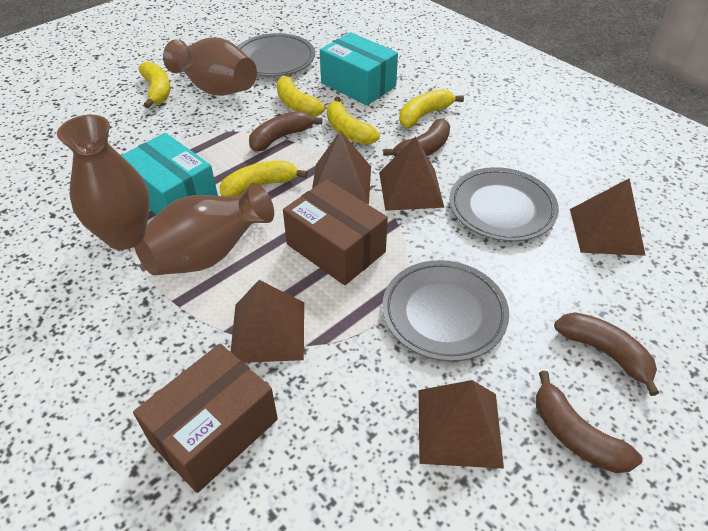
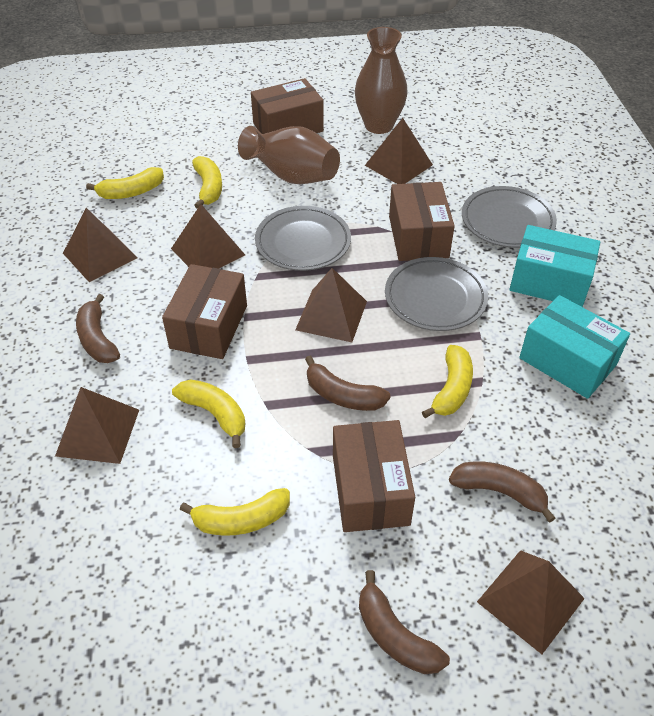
brown box: [133,343,278,493] [283,179,388,285] = 2 -> [162,264,247,359] [251,78,324,134] [333,420,415,532] [389,182,455,261] = 4
brown pyramid: [231,280,304,363] [312,130,371,204] [379,136,444,211] [419,380,504,469] [570,178,646,256] = 5 -> [55,387,139,464] [63,208,137,282] [171,204,245,268] [295,268,367,342] [365,118,433,184] [477,550,585,654] = 6
brown vase: [57,115,150,250] [134,183,274,276] [163,37,257,96] = 3 -> [238,126,340,184] [355,27,408,134] = 2

